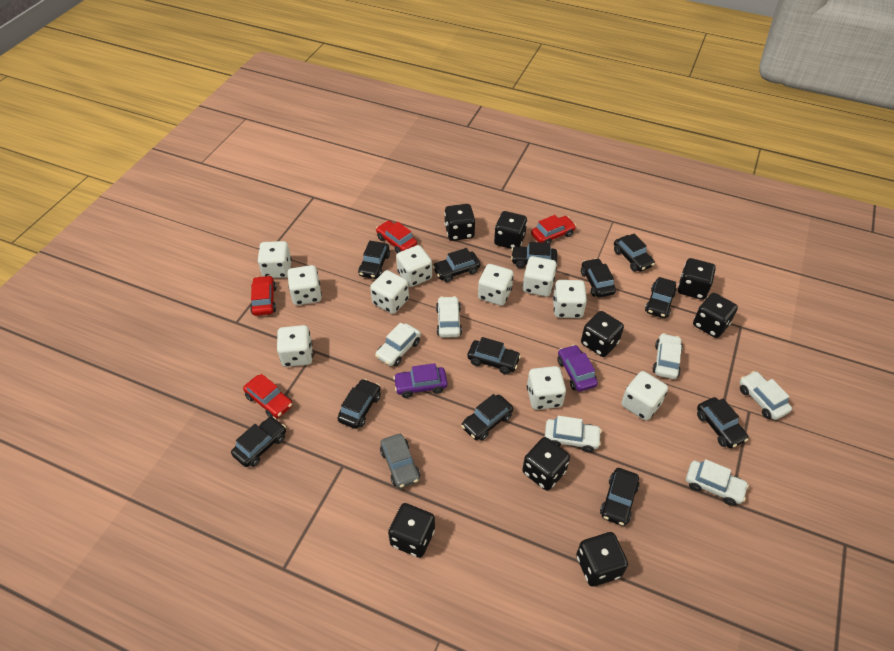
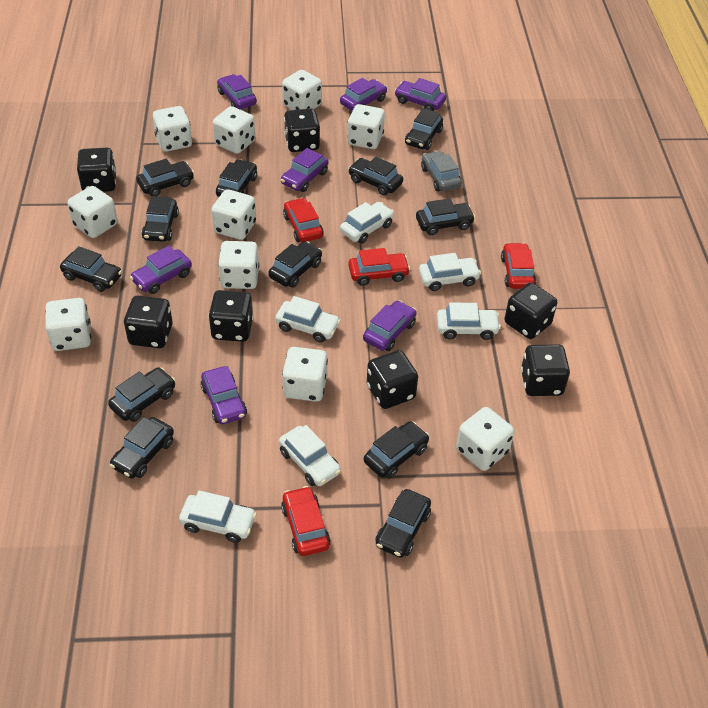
black dice: [388,503,435,558] [445,204,475,241] [494,211,527,249] [522,437,570,491] [576,532,628,586] [581,311,624,357] [678,258,716,300] [693,293,738,338] = 8 -> [77,148,116,192] [124,296,173,348] [209,290,253,342] [284,108,320,152] [367,350,418,409] [505,282,557,339] [521,344,570,396] = 7
purple car: [393,363,448,398] [557,345,598,392] = 2 -> [130,246,192,294] [201,366,247,424] [217,74,257,109] [281,148,328,192] [340,78,387,111] [363,300,416,351] [394,78,446,111] = 7

